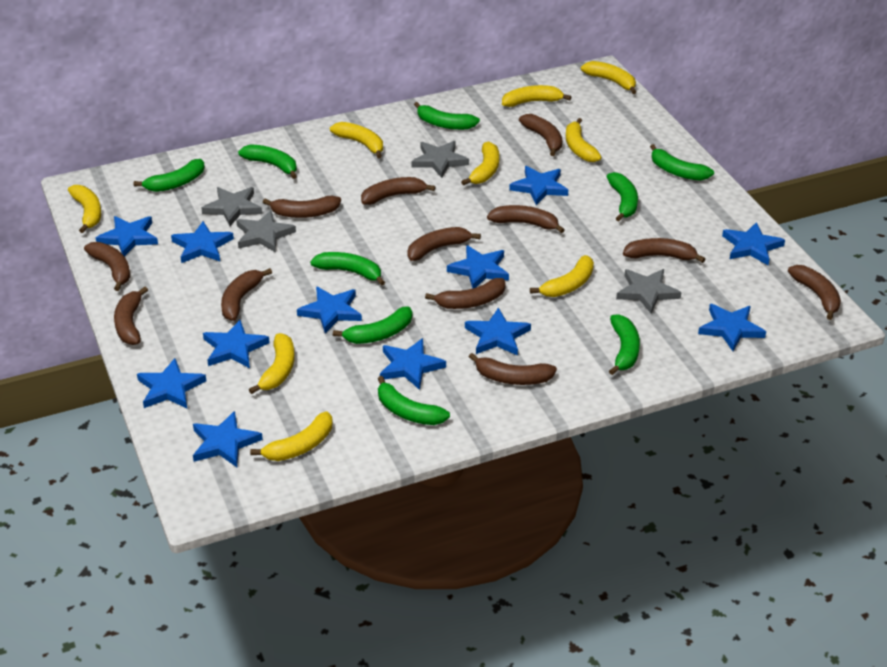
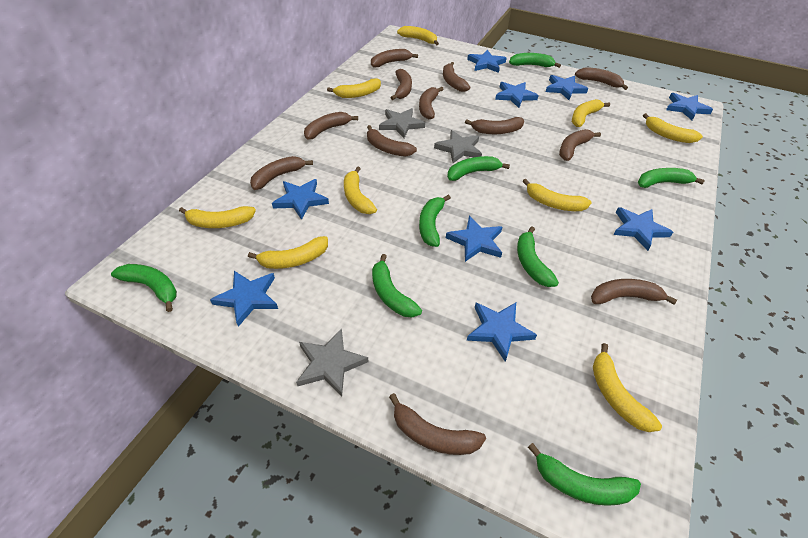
blue star: [96,216,158,257] [137,358,206,409] [171,221,234,263] [193,411,263,467] [203,320,270,368] [297,287,362,333] [380,338,446,390] [447,245,509,289] [465,308,531,356] [509,166,568,205] [698,304,766,351] [722,222,785,265] = 12 -> [210,271,278,327] [272,179,329,220] [446,216,502,262] [467,50,506,73] [467,303,537,362] [495,82,539,108] [546,75,588,100] [613,207,673,251] [666,93,713,120] = 9
green banana: [134,159,205,192] [238,144,297,179] [310,252,385,286] [333,306,412,344] [378,376,450,425] [414,102,480,130] [606,172,638,221] [609,314,640,375] [650,144,714,181] = 9 -> [111,264,177,312] [372,254,422,318] [419,195,451,247] [447,156,510,181] [509,53,561,68] [517,226,559,287] [528,443,641,506] [638,168,705,188] = 8
grey star: [201,187,262,226] [236,210,296,253] [412,141,469,178] [616,269,681,314] = 4 -> [296,328,369,397] [379,108,425,138] [434,130,482,163] = 3

